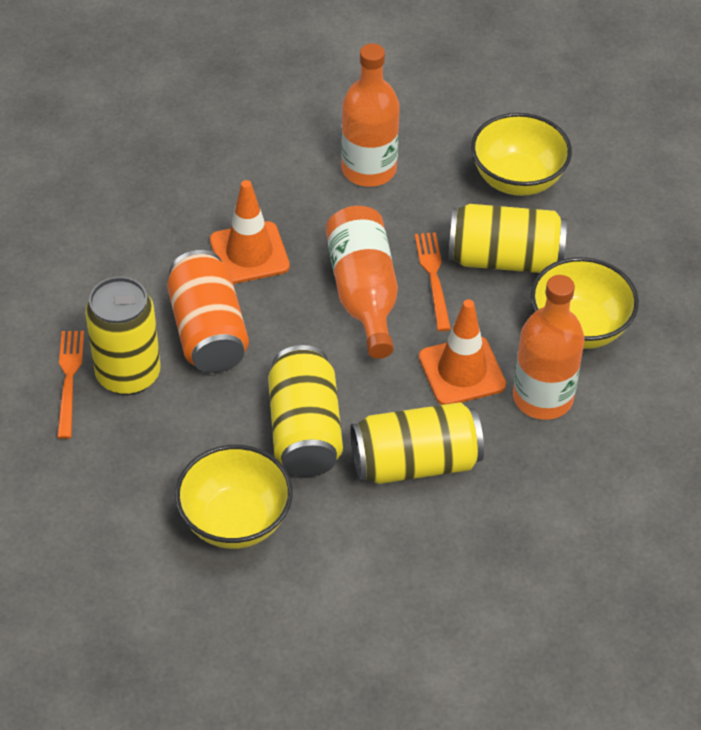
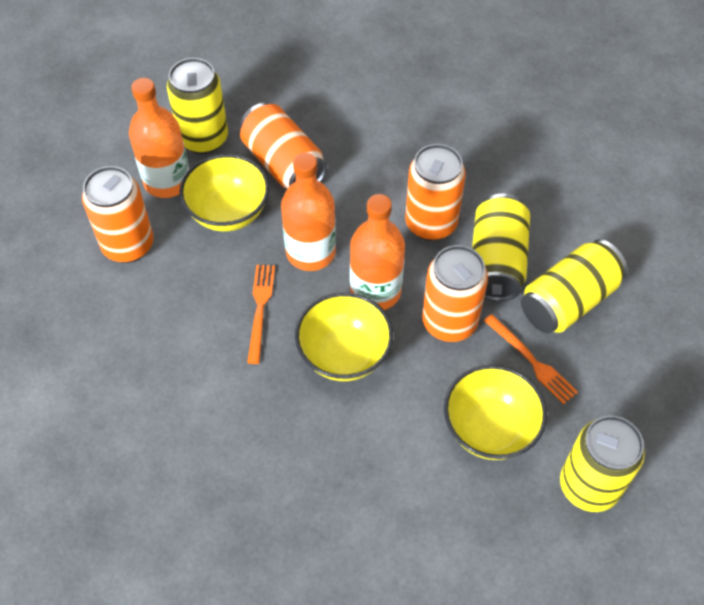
orange can: [167,250,249,373] = 1 -> [82,166,154,263] [240,103,327,189] [405,144,466,241] [422,245,488,342] = 4
orange traffic cone: [210,180,290,284] [419,299,506,405] = 2 -> none = 0

